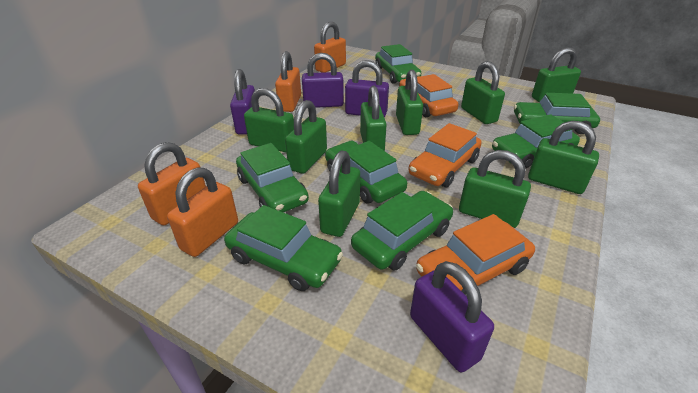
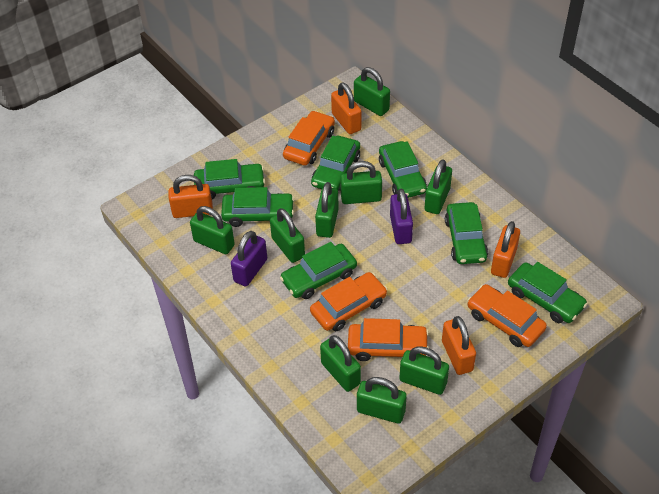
orange car: [399,74,458,117] [408,123,481,187] [416,214,535,295] = 3 -> [283,111,335,166] [310,272,387,331] [348,318,429,361] [467,284,547,347] = 4
purple padlock: [230,69,255,135] [302,53,344,108] [345,60,389,117] [410,261,494,372] = 4 -> [231,231,267,287] [390,189,413,244] = 2

